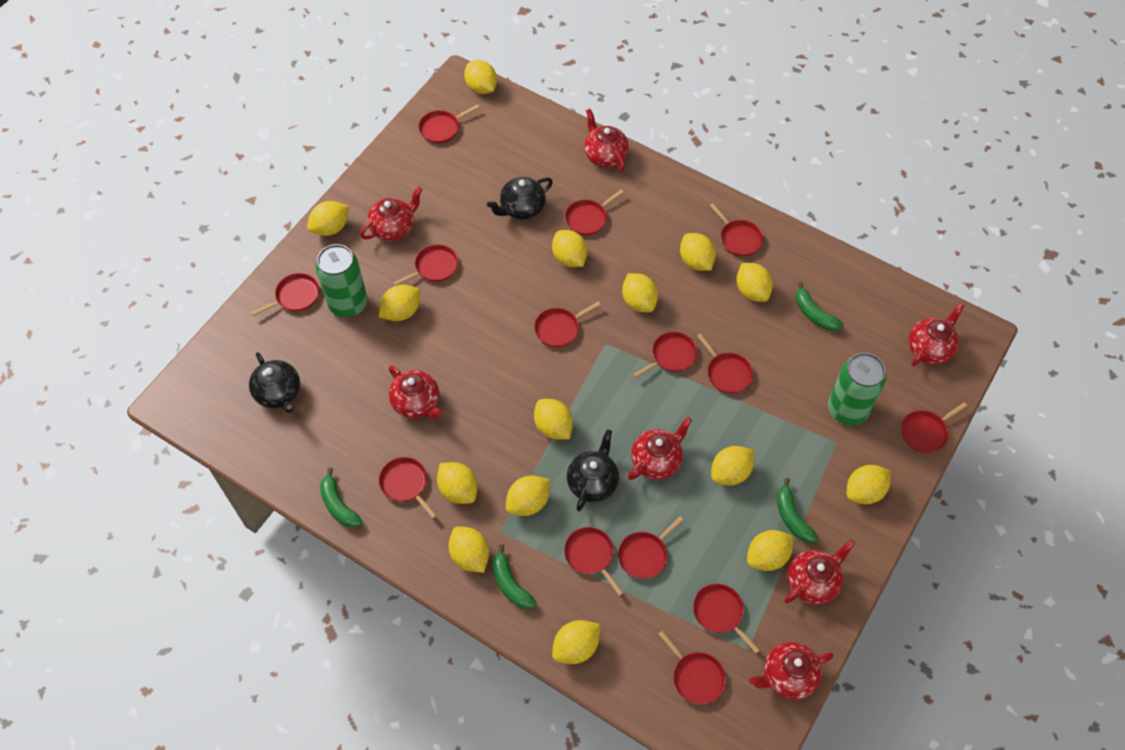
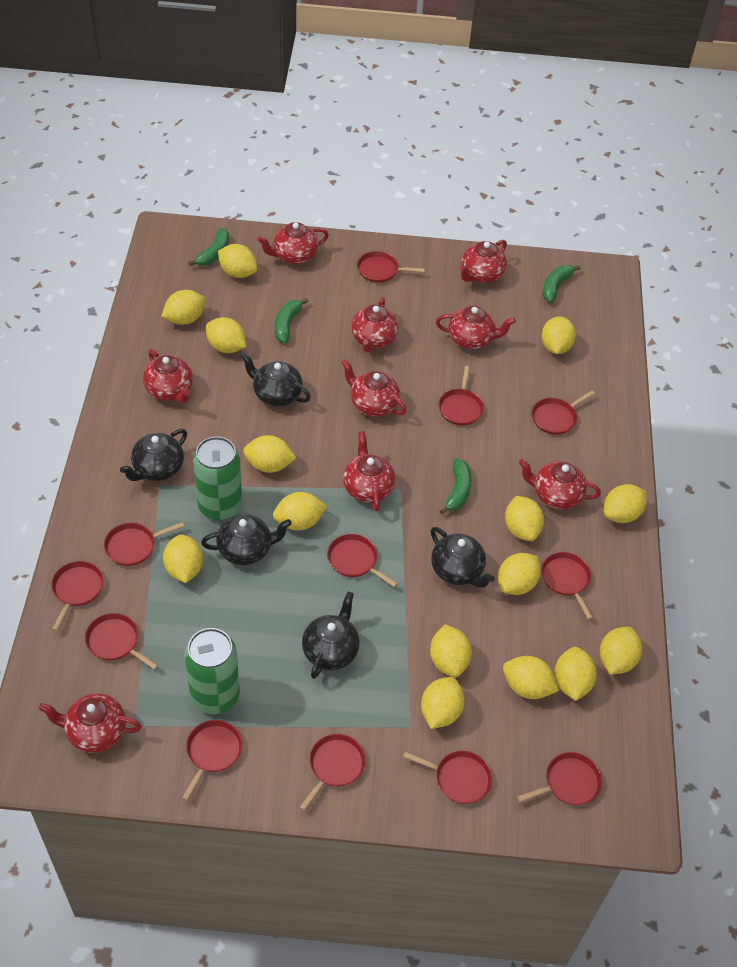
black teapot: [249,352,300,413] [487,177,553,220] [567,429,619,511] = 3 -> [120,429,187,481] [201,514,292,565] [241,352,311,407] [302,591,360,679] [431,527,495,588] = 5
red pan: [251,273,319,316] [379,457,437,519] [393,245,458,286] [419,104,480,143] [534,301,601,347] [564,527,624,596] [565,189,624,235] [618,516,684,579] [633,332,698,378] [658,631,726,704] [693,584,760,653] [697,333,753,394] [710,203,764,256] [901,402,967,453] = 14 -> [51,561,104,631] [85,613,158,670] [104,522,184,566] [182,720,242,801] [299,734,366,811] [327,534,398,587] [357,251,425,283] [403,751,492,804] [438,366,484,425] [517,752,602,805] [532,390,595,435] [541,552,593,619] = 12
red teapot: [360,186,423,241] [389,365,442,420] [584,109,629,171] [628,417,692,480] [749,642,834,700] [785,540,855,605] [908,303,964,366] = 7 -> [39,693,142,753] [143,349,193,403] [257,222,329,264] [341,359,406,417] [343,431,395,511] [351,297,399,353] [436,306,516,349] [459,240,507,283] [518,459,601,509] = 9

